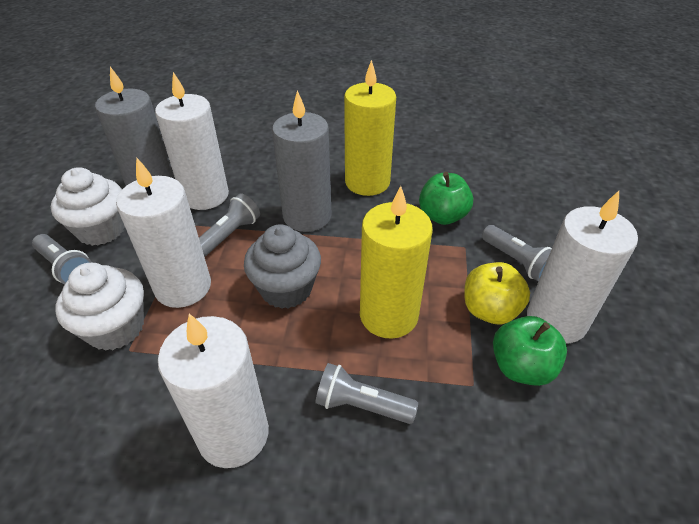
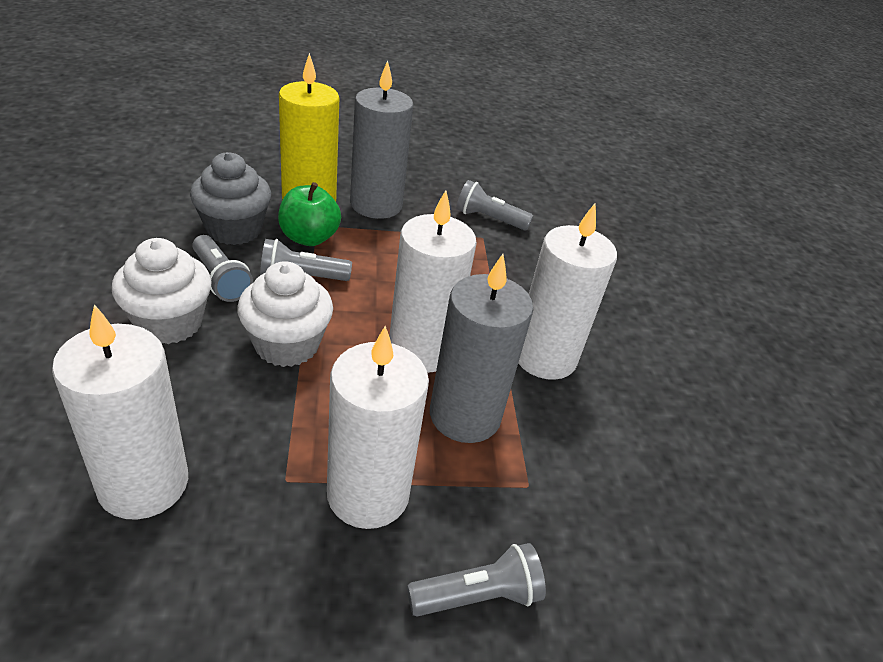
green apple: [419,172,473,225] [493,316,567,386] = 2 -> [278,182,341,246] = 1
yellow apple: [464,262,530,325] = 1 -> none = 0
yellow candle: [344,60,396,196] [360,186,433,339] = 2 -> [279,53,339,201] = 1

